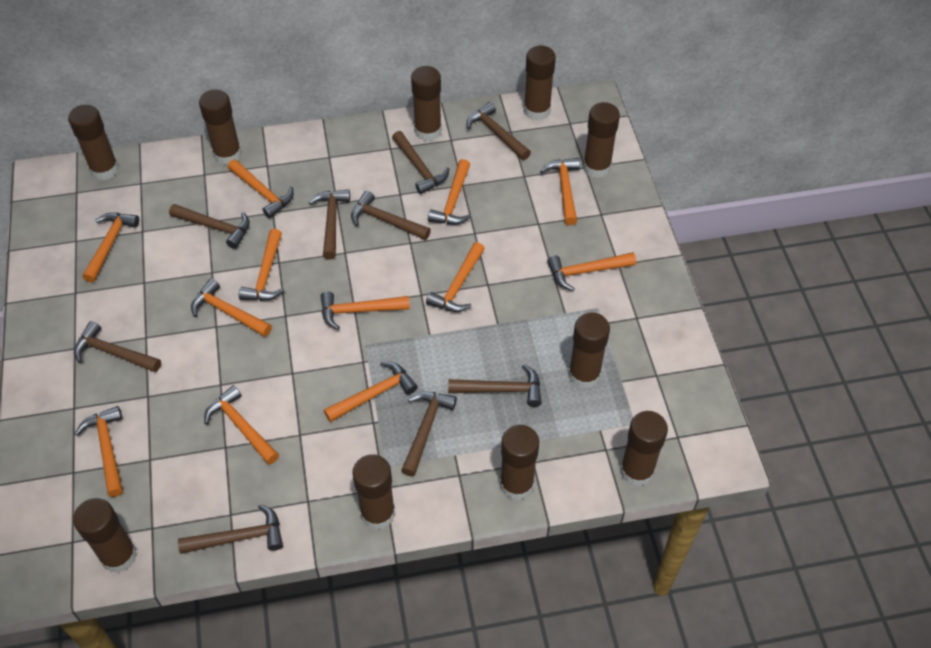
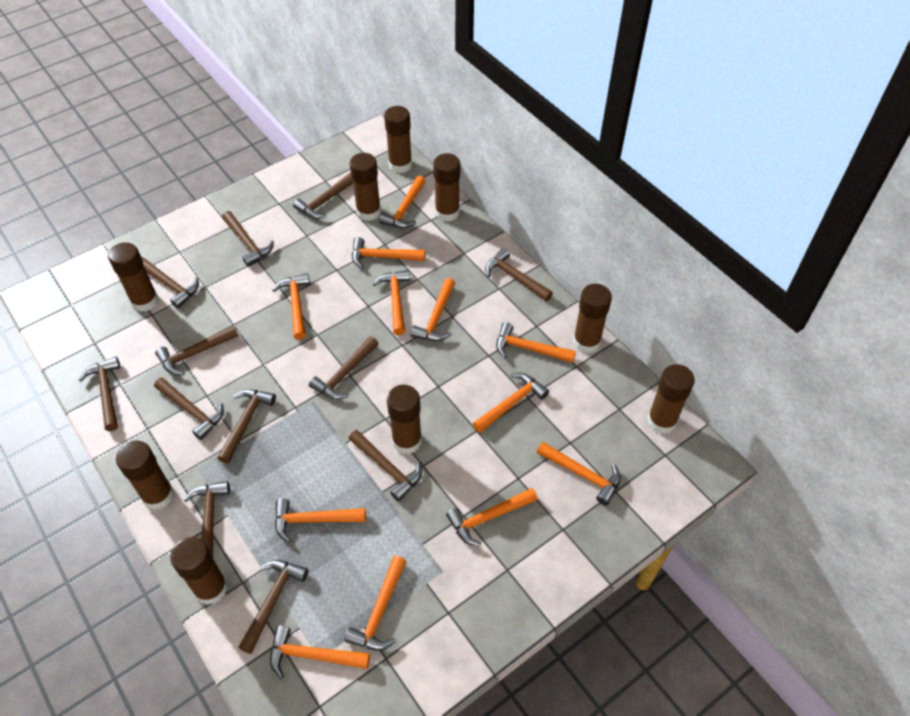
brown glue stick: [68,105,119,180] [73,498,137,573] [199,90,242,165] [352,454,395,530] [411,66,442,141] [500,425,539,500] [524,46,556,121] [568,312,610,389] [583,102,620,178] [620,411,668,487] = 10 -> [108,242,159,312] [116,441,174,510] [170,537,228,605] [350,153,381,221] [384,106,412,173] [387,385,422,454] [433,153,460,222] [573,284,612,353] [647,364,695,434] = 9
brown hammer: [74,321,161,372] [169,204,250,249] [178,504,283,554] [308,189,350,259] [351,191,431,240] [392,131,449,194] [401,391,457,476] [448,364,542,407] [467,102,531,160] = 9 -> [78,357,120,431] [141,257,199,308] [154,378,224,440] [155,325,239,375] [184,481,230,556] [217,389,276,464] [222,211,274,266] [238,560,308,654] [293,172,353,219] [309,336,379,399] [349,430,422,501] [485,248,553,301] = 12

